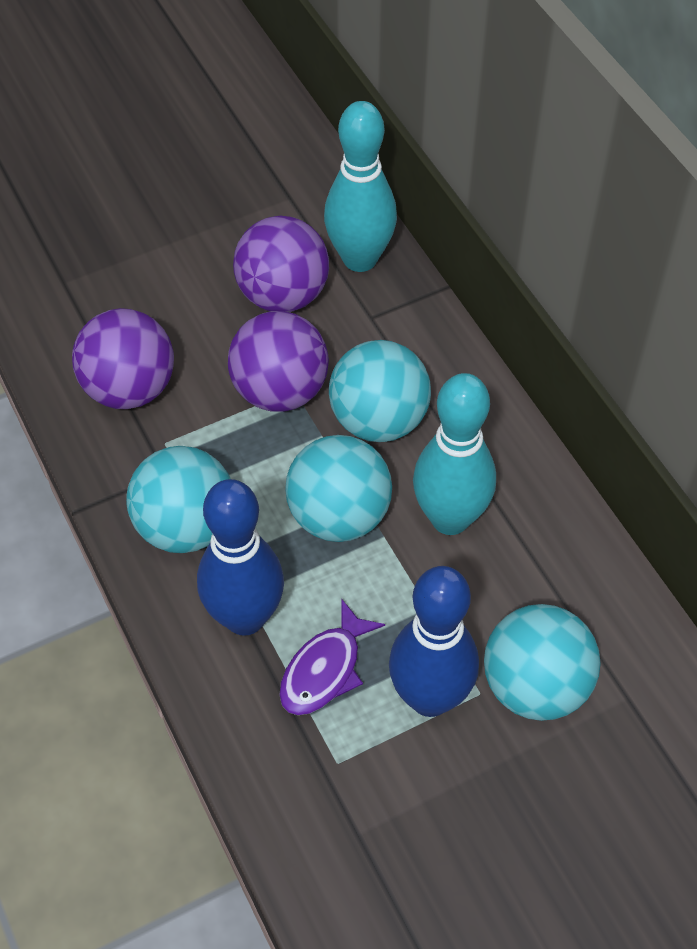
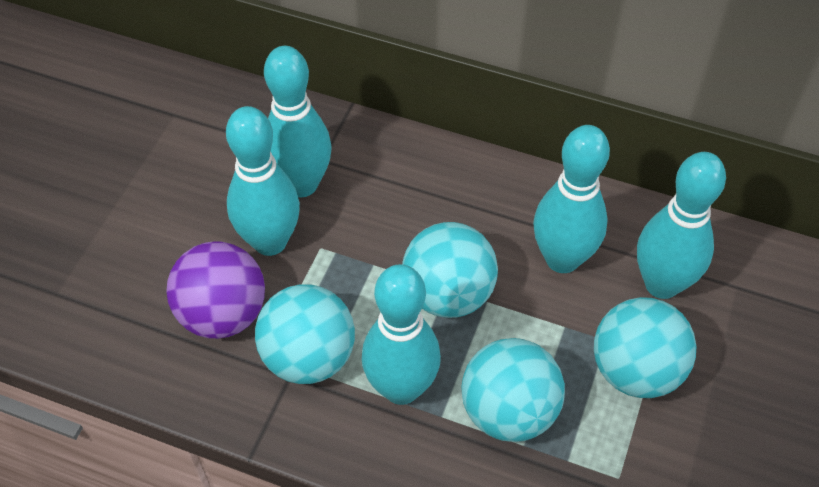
blue bowling pin: [197,479,284,636] [389,566,479,717] = 2 -> none = 0
purple ball: [72,308,174,409] [228,311,329,412] [233,216,329,312] = 3 -> [166,241,265,339] = 1
purple fish: [279,600,385,715] = 1 -> none = 0
turquoise bowling pin: [324,101,397,272] [413,373,496,535] = 2 -> [226,106,300,256] [264,46,332,197] [362,264,441,405] [533,125,610,273] [637,152,726,299] = 5

